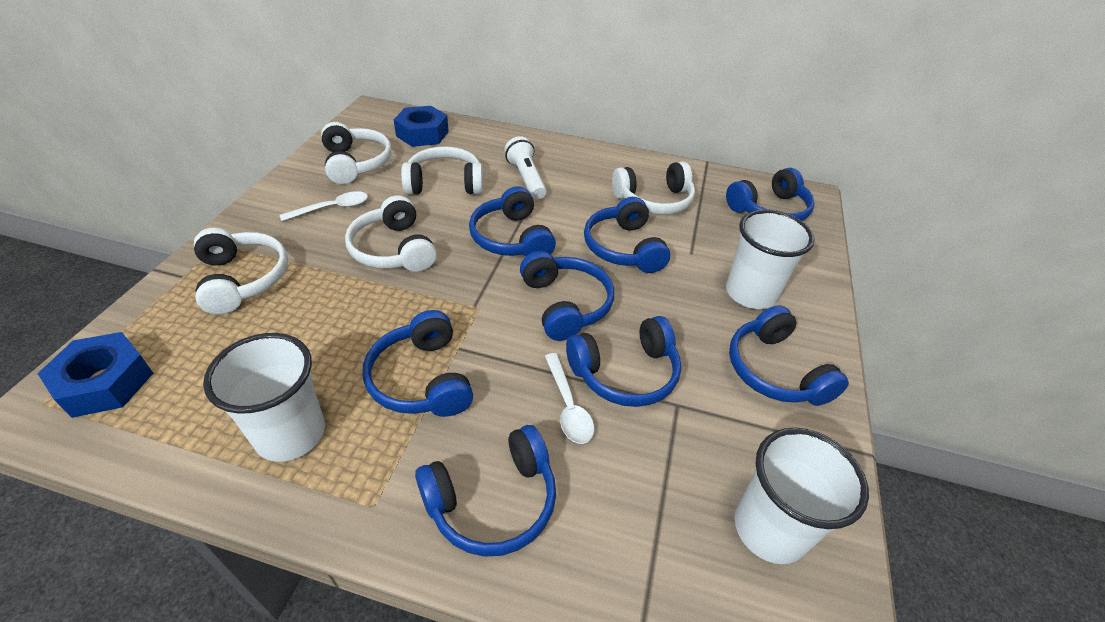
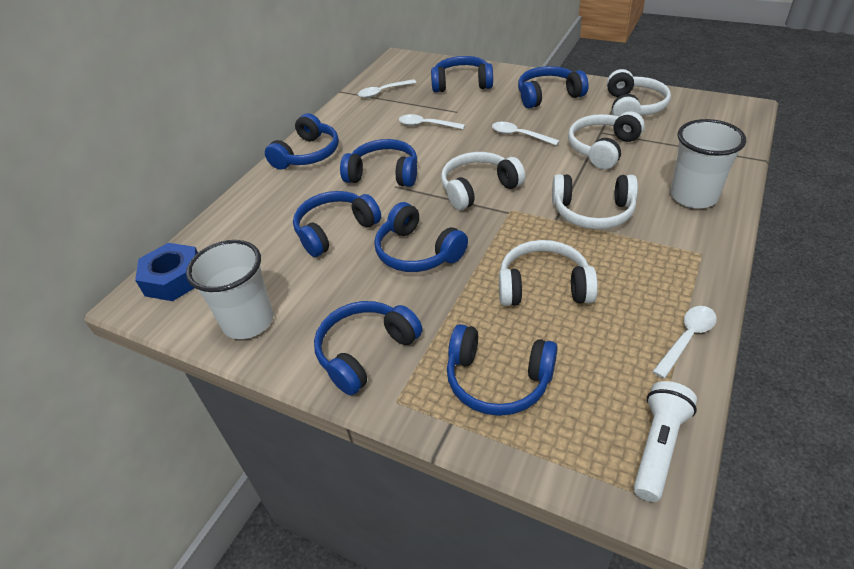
blue nut: [37,332,153,418] [394,106,449,147] = 2 -> [135,243,198,301] = 1
white cup: [203,333,325,462] [726,209,815,309] [735,428,869,564] = 3 -> [186,240,273,339] [670,119,746,209] = 2
white spoon: [280,191,368,221] [545,353,594,444] = 2 -> [358,79,416,98] [399,114,465,129] [492,122,560,145] [652,306,717,379] = 4

